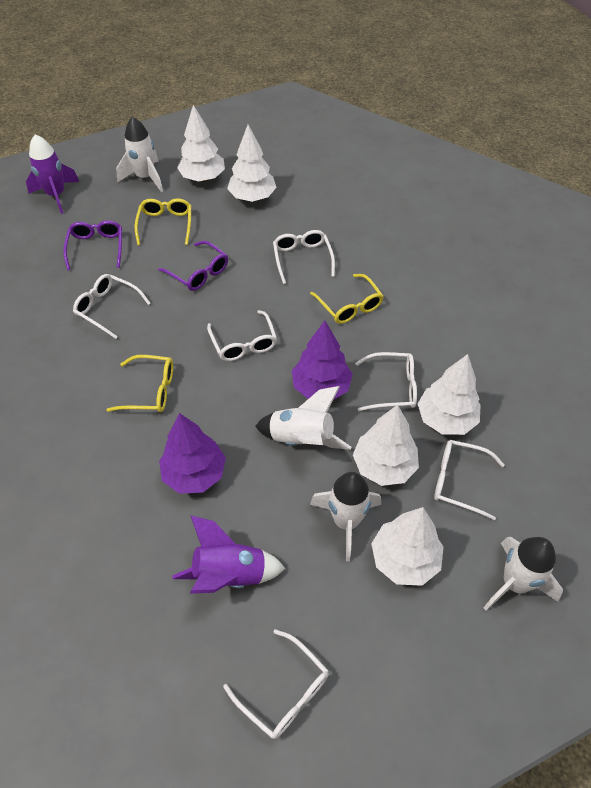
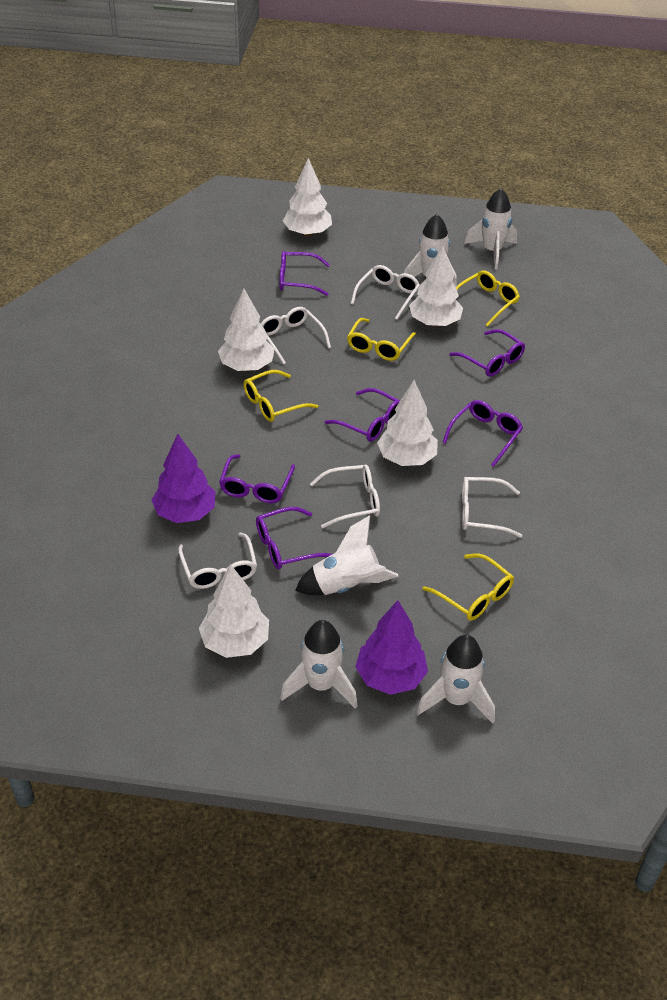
purple glasses: [63,220,122,271] [158,241,228,291] = 2 -> [219,454,295,503] [256,507,332,569] [279,251,330,296] [324,388,400,441] [442,400,523,467] [449,329,525,377] = 6
purple rocket: [26,134,79,214] [172,515,285,594] = 2 -> none = 0
white glasses: [73,274,150,339] [207,310,277,361] [223,629,329,739] [273,230,335,284] [355,352,417,411] [434,440,505,520] = 6 -> [178,532,257,589] [261,307,331,365] [310,465,380,528] [351,265,420,320] [462,477,522,538] = 5
white rocket: [116,116,163,192] [255,386,351,450] [310,472,381,561] [483,537,563,611] = 4 -> [280,620,357,709] [295,515,399,595] [404,214,457,287] [417,635,495,724] [464,188,517,270] = 5
yellow glasses: [107,355,173,412] [135,198,191,245] [310,274,384,324] = 3 -> [243,370,318,422] [347,318,416,361] [423,554,514,620] [456,271,520,327] = 4

